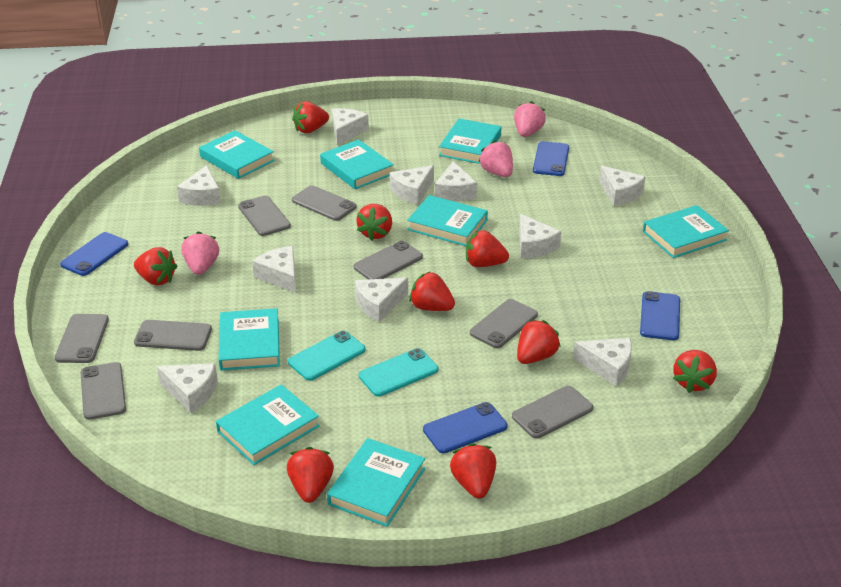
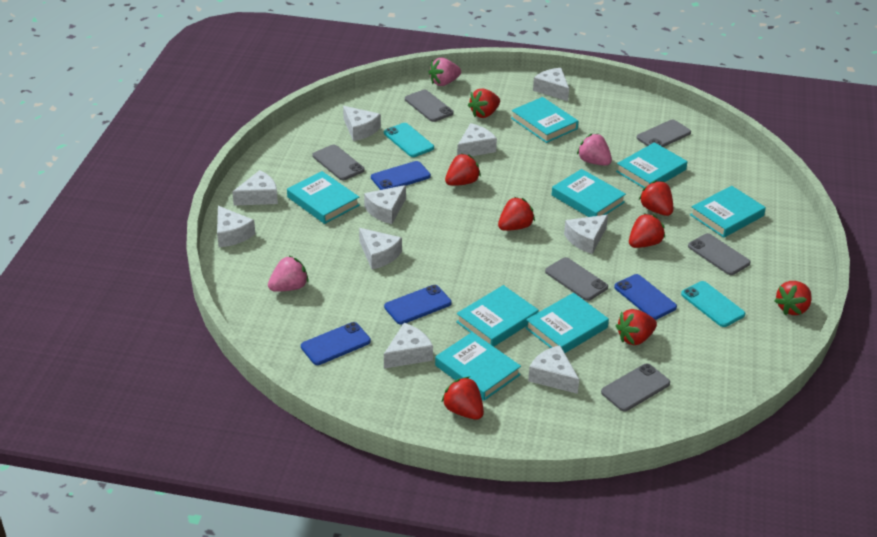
grey phone: [55,314,109,363] [80,362,126,420] [134,320,212,351] [238,196,291,236] [292,185,357,221] [354,241,423,279] [470,299,538,348] [512,386,593,439] = 8 -> [312,145,365,180] [405,90,454,122] [545,257,608,301] [601,364,670,411] [637,119,691,147] [688,233,751,275] = 6
red strawberry: [134,247,178,286] [287,447,334,503] [292,101,329,133] [356,204,392,241] [409,271,455,311] [450,443,496,499] [466,230,509,267] [517,319,561,364] [673,350,717,393] = 9 -> [442,377,484,420] [445,154,481,186] [468,89,500,118] [498,197,535,231] [616,309,657,345] [629,213,665,248] [639,180,673,216] [774,281,812,315] = 8

